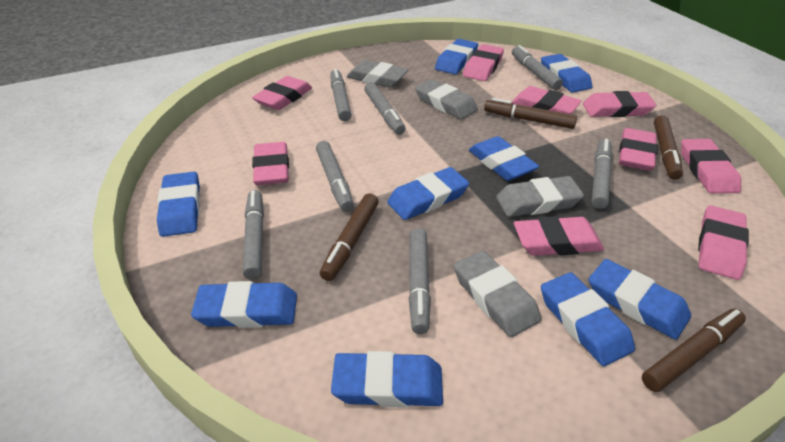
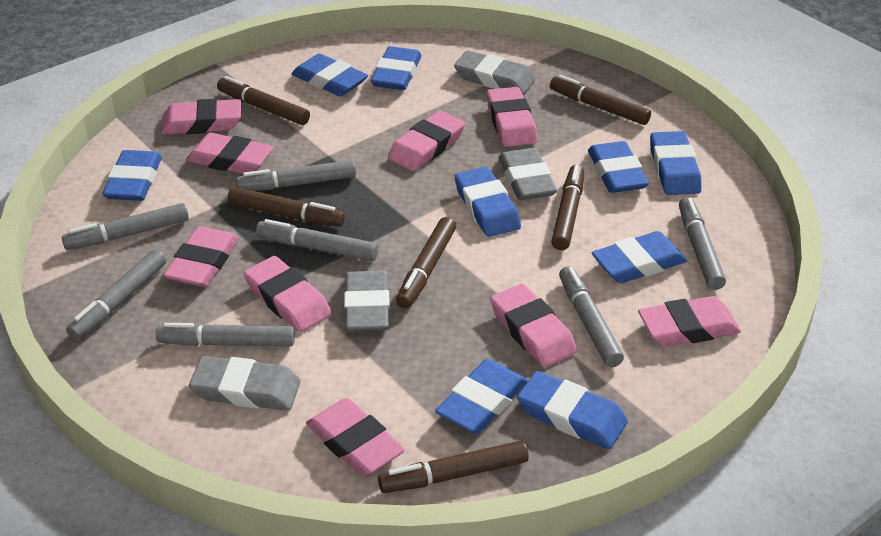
brown marker: [320,193,379,281] [484,98,577,129] [642,309,746,392] [654,115,683,180] = 4 -> [217,76,310,125] [228,187,345,227] [378,440,529,493] [396,217,456,308] [550,75,651,125] [551,164,584,250] = 6

